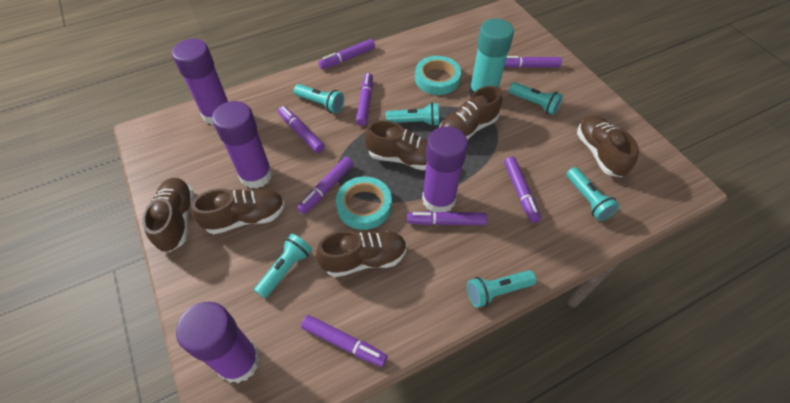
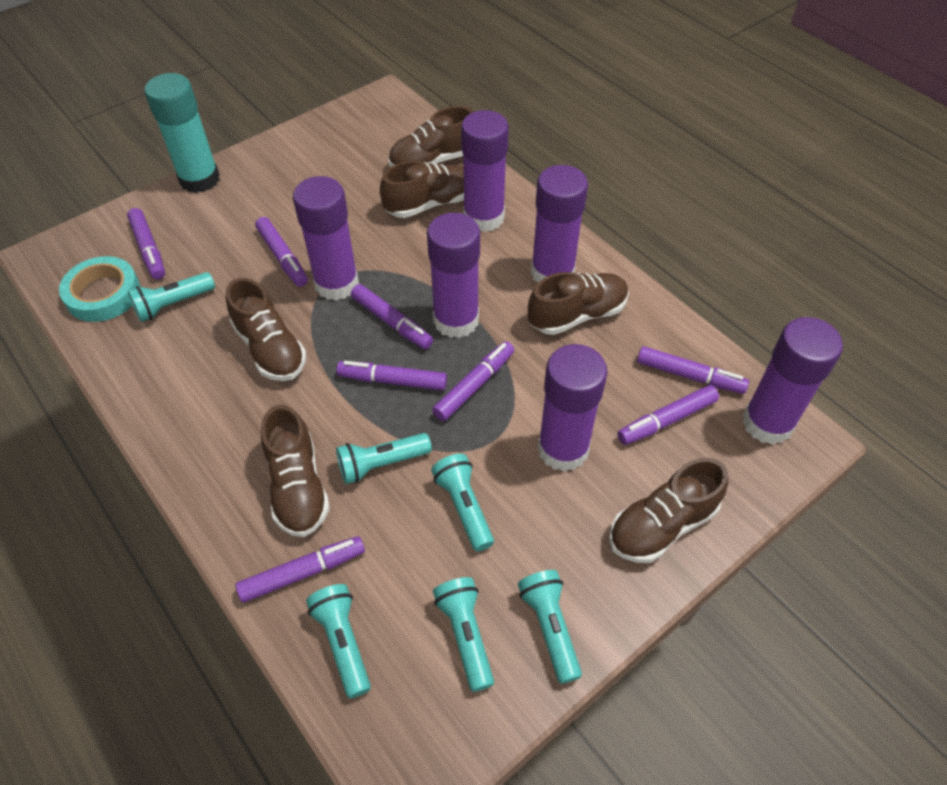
purple glue stick: [172,39,229,125] [176,302,260,383] [212,101,273,189] [422,126,468,212] = 4 -> [293,176,359,301] [427,213,480,338] [461,110,509,232] [531,165,588,282] [538,344,608,472] [742,317,843,445] = 6
turquoise tape: [336,176,392,230] [415,56,461,95] = 2 -> [59,256,140,322] = 1

